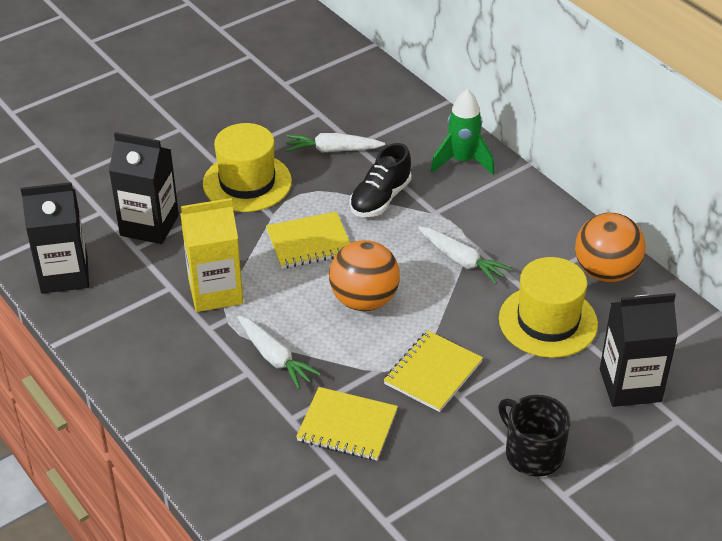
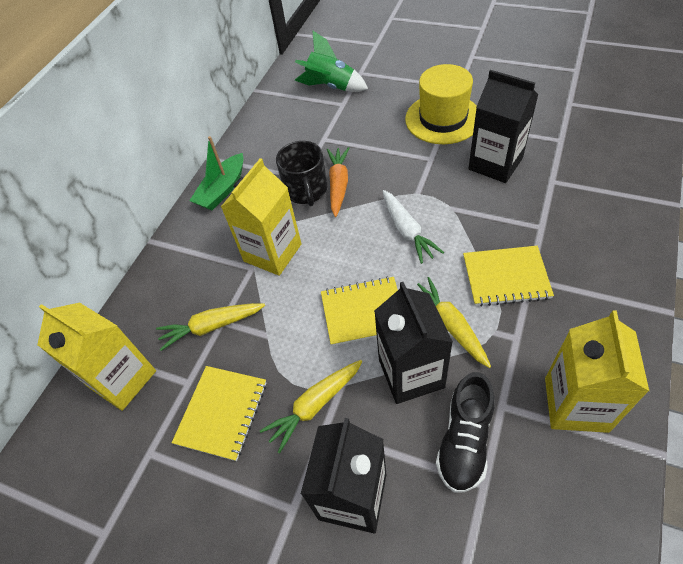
green boat: none = 0 -> [189,136,244,210] = 1
orange ball: [329,240,400,311] [575,213,646,282] = 2 -> none = 0
orange carrot: none = 0 -> [327,147,349,217] = 1
white carrot: [238,316,321,389] [286,133,385,153] [418,227,512,284] = 3 -> [383,190,444,264] = 1
yellow carrot: none = 0 -> [156,303,265,351] [260,360,363,454] [417,277,491,368] = 3
yellow carton: [180,198,243,312] = 1 -> [37,303,156,411] [221,158,301,276] [545,310,649,433] = 3
yellow hat: [203,123,292,212] [499,257,598,358] = 2 -> [405,64,477,144] = 1

